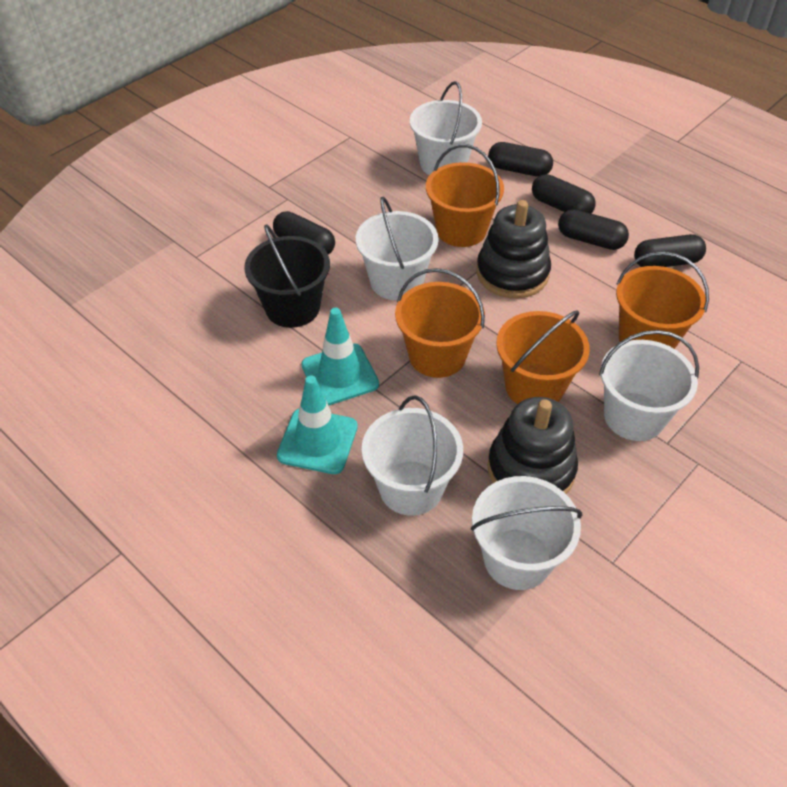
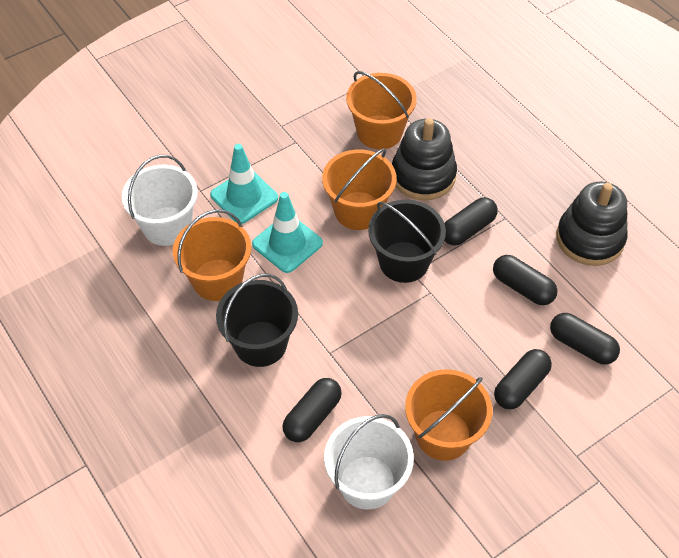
black bucket: [244,224,330,328] = 1 -> [216,274,298,367] [368,200,446,283] = 2
white bucket: [356,196,439,300] [362,395,463,516] [410,81,482,175] [471,476,583,590] [599,330,699,441] = 5 -> [122,155,198,246] [324,414,414,510] = 2

